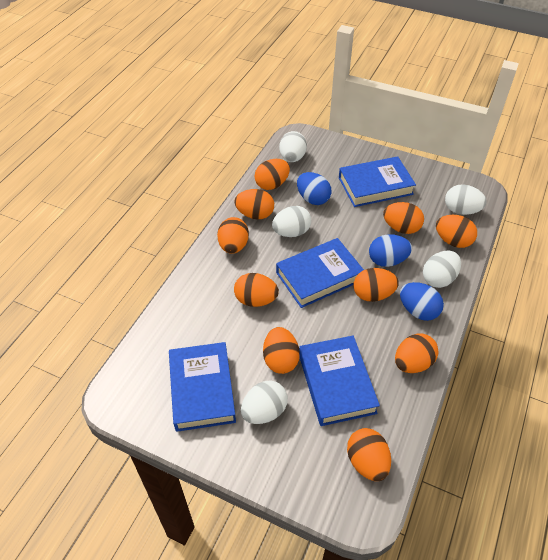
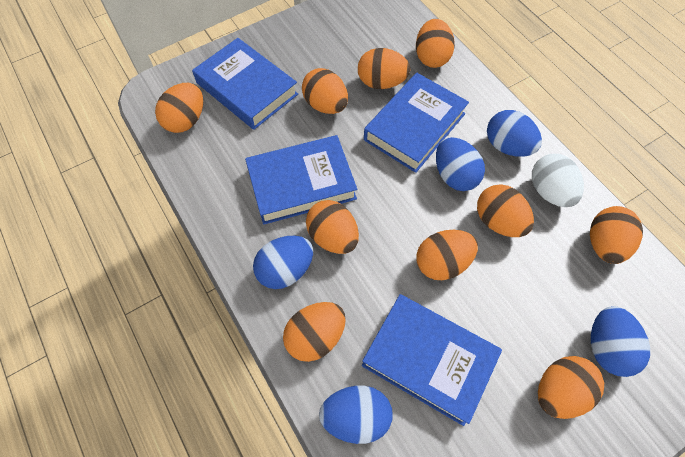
blue egg: [297,172,331,205] [369,234,412,267] [400,282,444,321] = 3 -> [253,236,313,289] [319,386,393,444] [436,137,485,191] [487,110,542,157] [591,306,650,377] = 5
white egg: [241,381,288,424] [272,206,311,237] [279,131,307,162] [423,251,461,288] [445,184,487,215] = 5 -> [532,154,584,207] = 1

